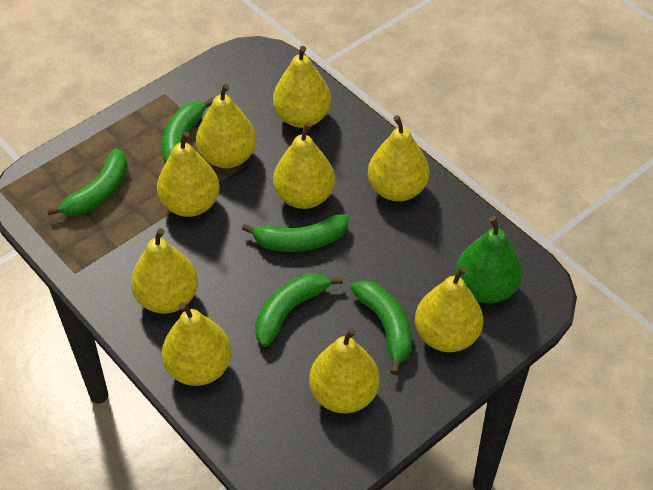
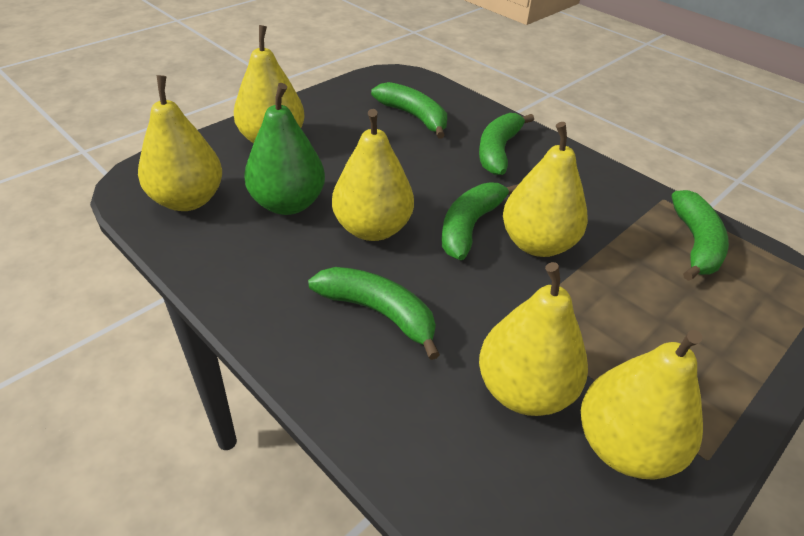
yellow pear: [131,228,198,314] [157,131,220,217] [162,302,232,386] [196,84,257,168] [273,46,331,128] [273,122,335,209] [309,328,380,413] [368,115,429,201] [415,266,483,352] = 9 -> [138,75,222,211] [234,25,305,144] [332,109,414,241] [479,262,588,416] [503,122,588,257] [581,330,703,480] = 6

